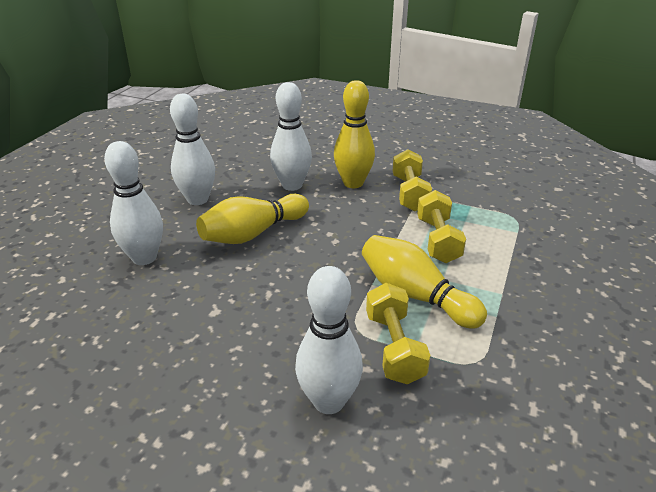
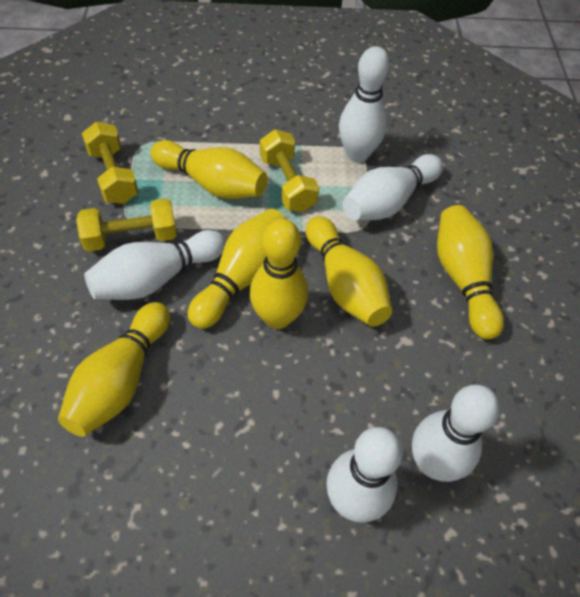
white bowling pin: [104,141,163,265] [170,94,215,205] [270,82,312,191] [295,266,363,414] = 4 -> [84,230,226,300] [326,427,403,523] [339,46,390,163] [343,154,443,221] [412,384,500,482] = 5
yellow bowling pin: [196,194,309,244] [334,80,375,188] [362,235,487,329] = 3 -> [58,302,170,437] [151,140,268,199] [188,209,287,329] [250,219,308,329] [306,216,392,327] [437,205,504,339] = 6

